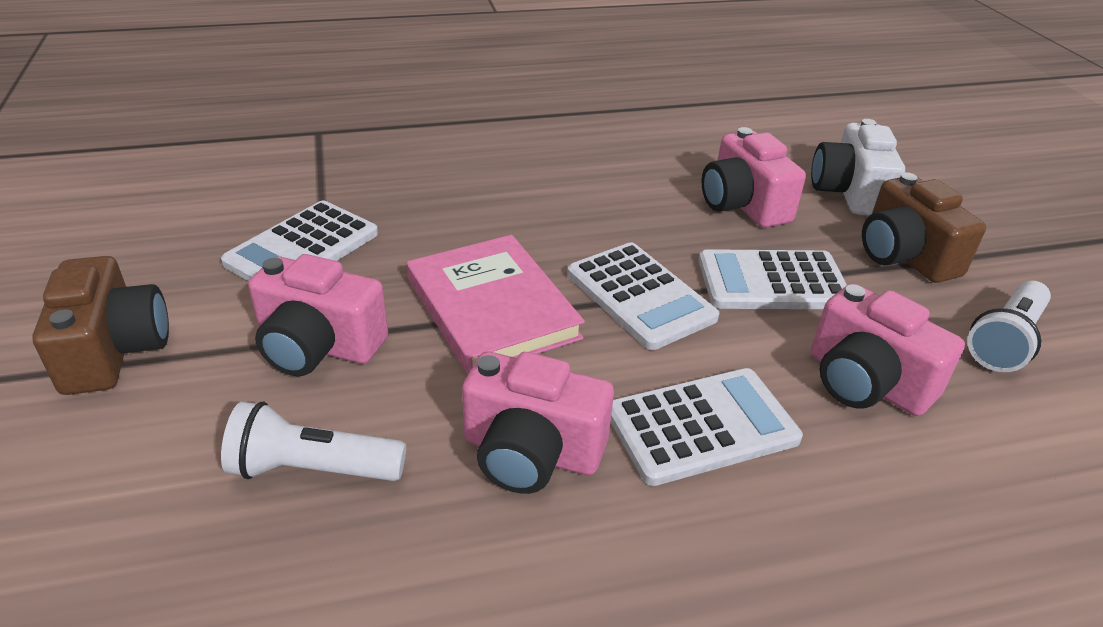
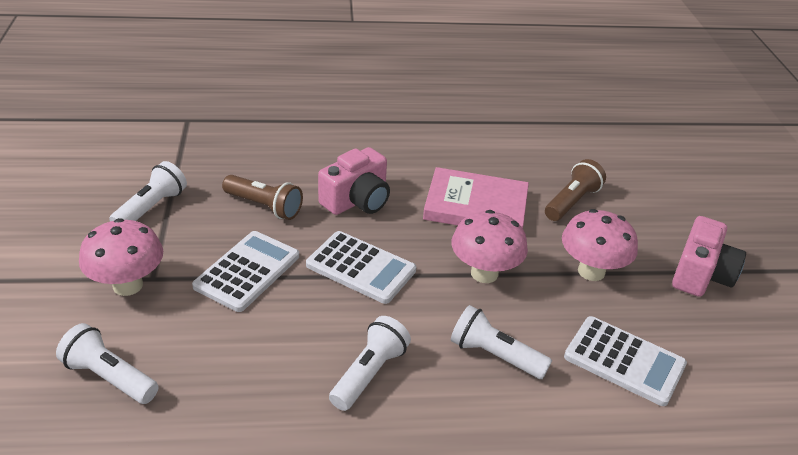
brown camera: [32,256,169,395] [862,172,986,283] = 2 -> none = 0
brown flashlight: none = 0 -> [222,175,303,220] [545,159,606,221] = 2
pink camera: [248,254,388,376] [462,352,614,494] [702,127,806,228] [811,284,965,416] = 4 -> [318,147,390,215] [672,216,746,297] = 2
pink mushroom: none = 0 -> [79,218,163,296] [451,210,528,283] [562,209,638,281] = 3
white calculator: [221,201,378,281] [567,242,719,350] [611,368,803,486] [698,249,847,309] = 4 -> [192,231,299,312] [306,231,416,304] [564,316,687,406] = 3
white camera: [811,119,905,215] = 1 -> none = 0
white flashlight: [221,402,406,481] [967,281,1051,372] = 2 -> [56,323,159,404] [109,161,187,221] [329,316,411,411] [451,305,552,379] = 4

